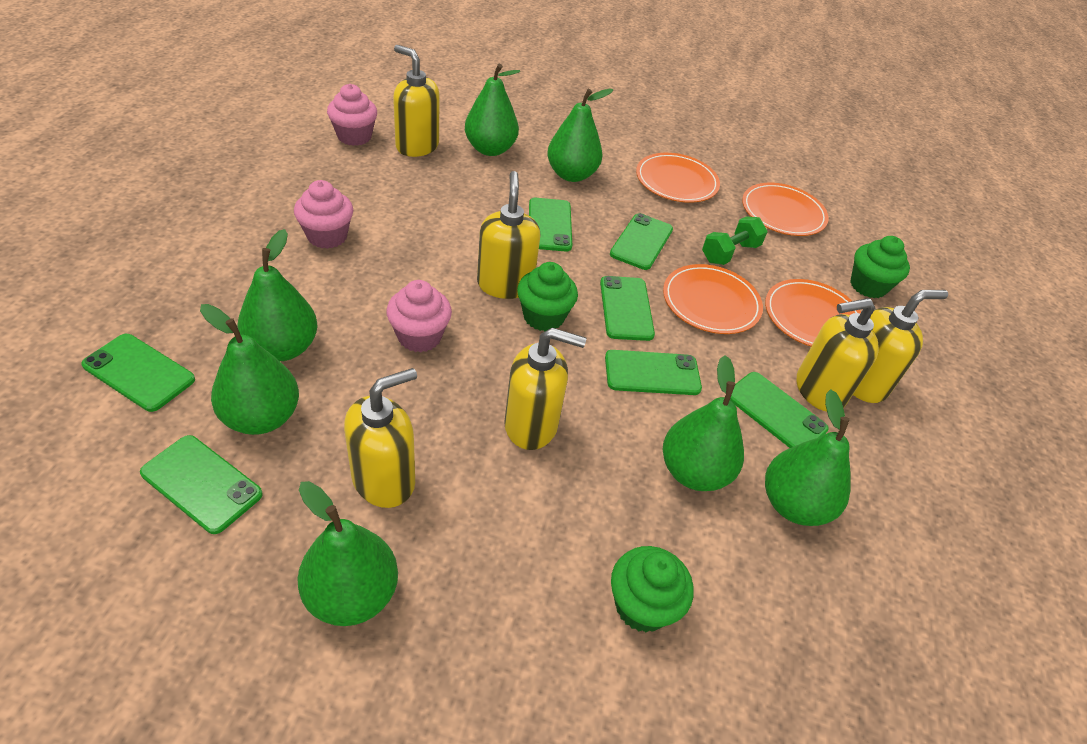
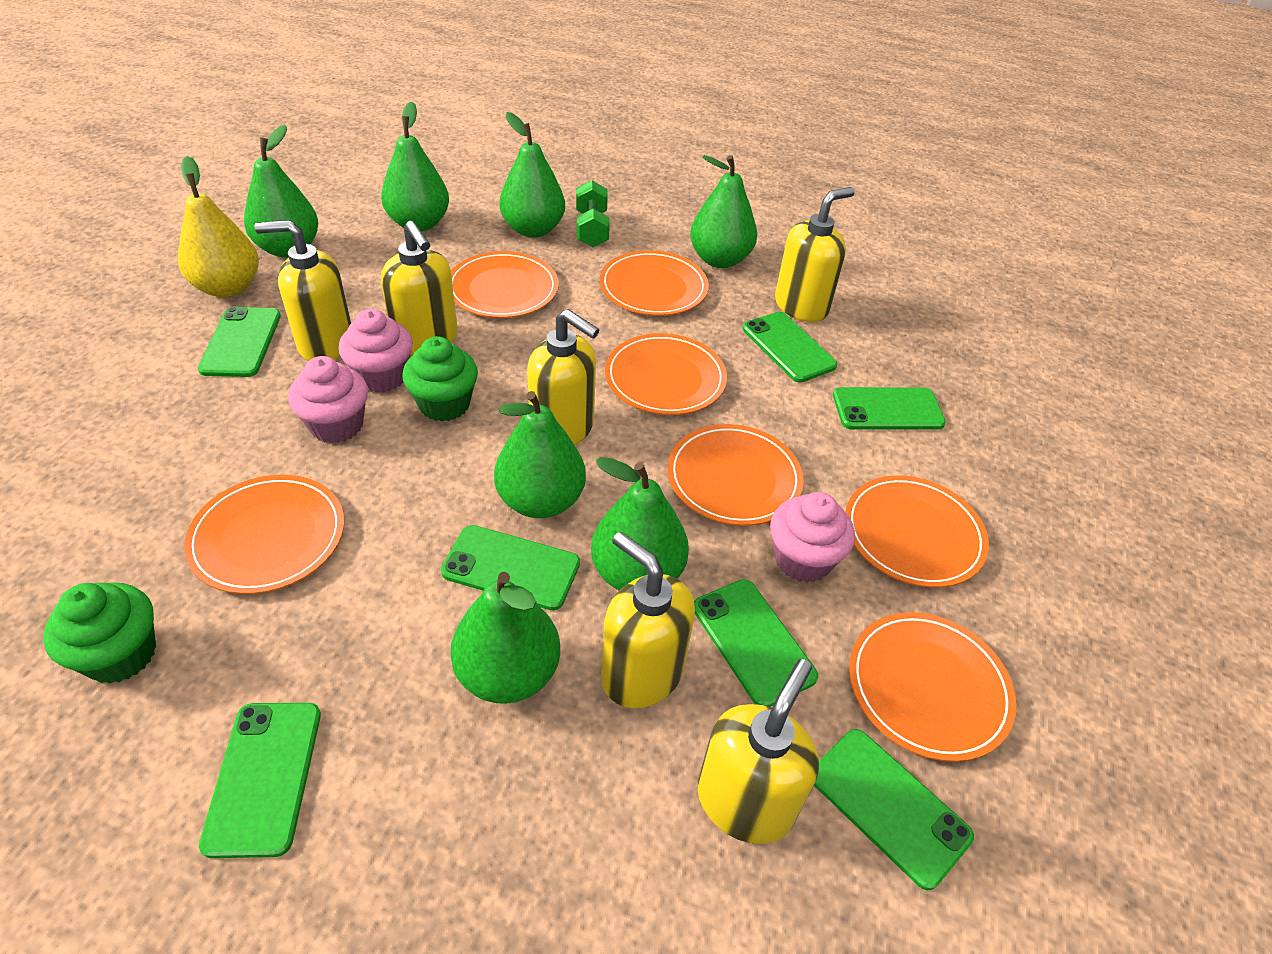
green cupcake: [517,262,578,331] [611,546,693,632] [850,236,910,298] = 3 -> [43,582,156,683] [402,336,478,421] = 2
orange plate: [636,153,720,203] [663,264,763,334] [742,183,829,236] [765,279,861,346] = 4 -> [184,475,344,594] [451,251,559,318] [600,250,709,316] [605,333,727,415] [668,424,804,526] [845,475,989,588] [849,612,1016,762] = 7
yellow pear: none = 0 -> [178,156,259,297] = 1

